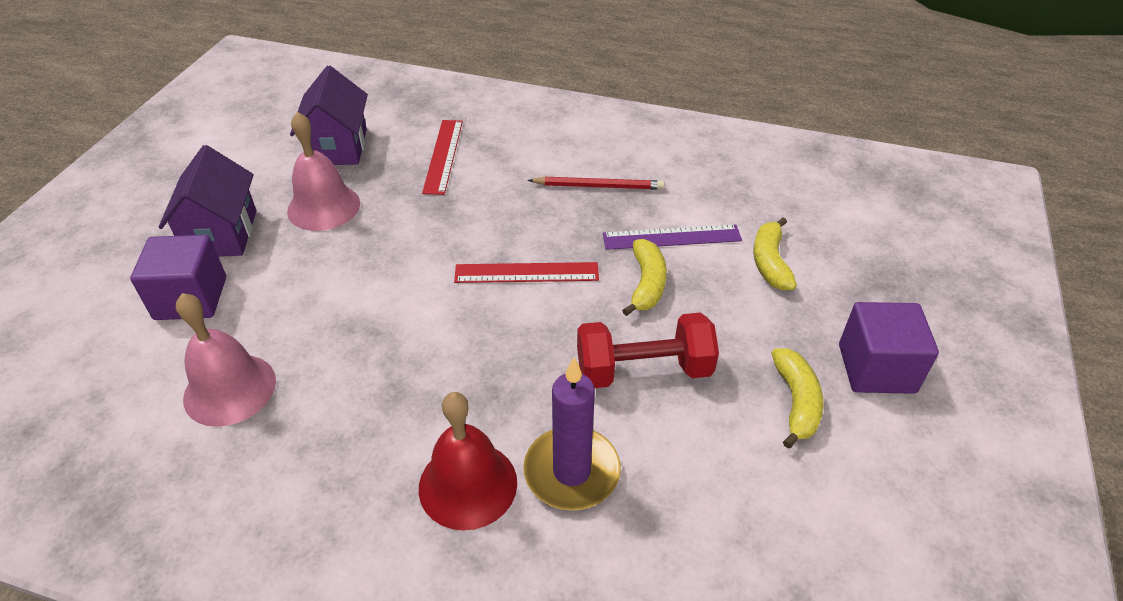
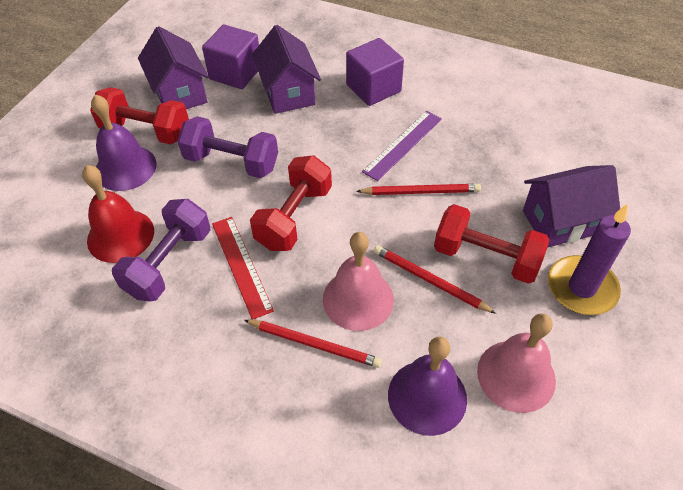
purple bell: none = 0 -> [91,94,157,191] [388,337,467,436] = 2
purple dumbbell: none = 0 -> [112,199,211,302] [178,116,278,178] = 2
purple house: [159,145,256,257] [290,66,368,165] = 2 -> [138,26,209,109] [252,25,321,114] [523,165,620,247] = 3
red dumbbell: [577,312,719,388] = 1 -> [90,87,189,144] [250,155,332,251] [434,204,549,284] = 3
red pencil: [528,177,665,190] = 1 -> [244,320,382,368] [356,184,481,195] [374,245,496,314] = 3
red ruler: [422,120,463,195] [454,262,599,283] = 2 -> [212,217,274,320] = 1
yellow banana: [622,239,667,316] [753,217,797,291] [771,348,823,449] = 3 -> none = 0

